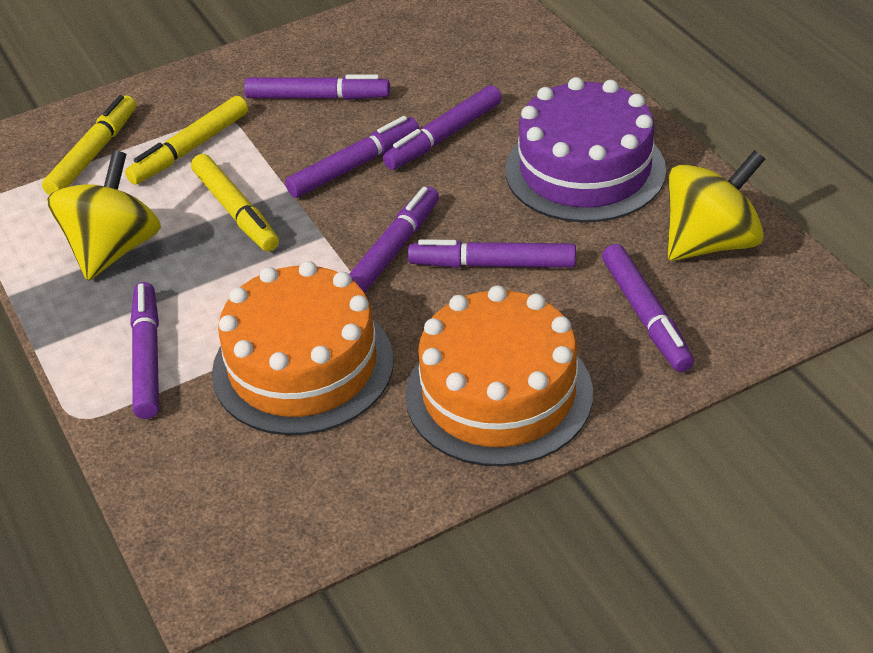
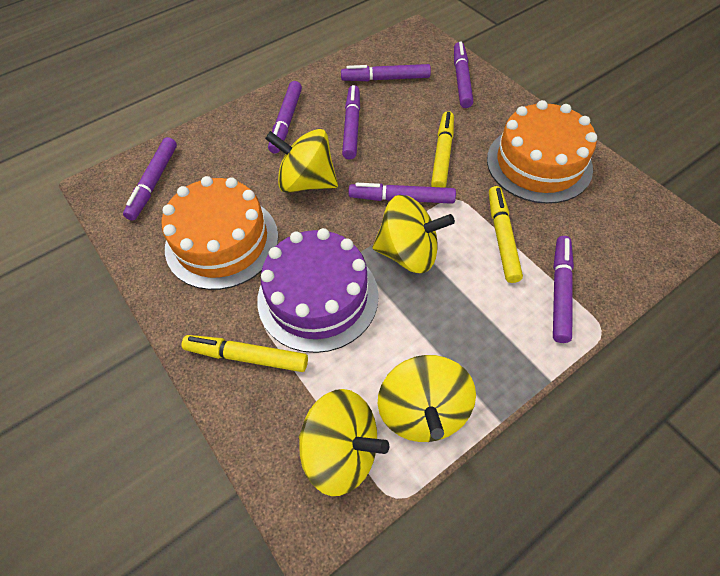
yellow spinning top: [47,150,161,281] [668,150,765,261] = 2 -> [265,129,338,193] [299,389,389,496] [372,195,455,273] [378,355,476,442] = 4

